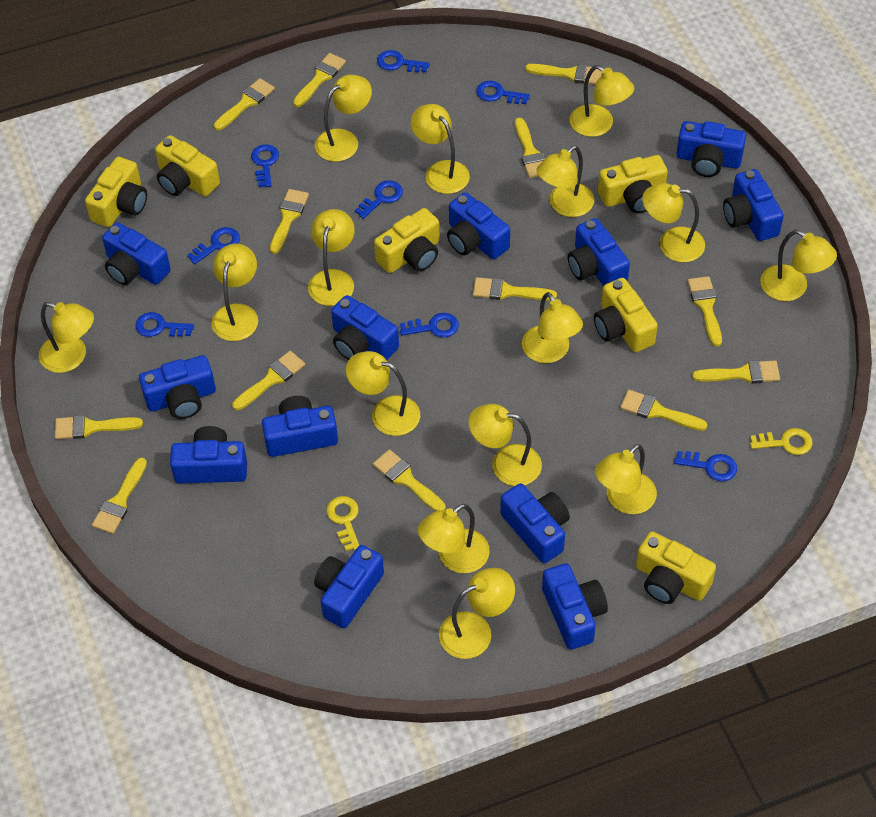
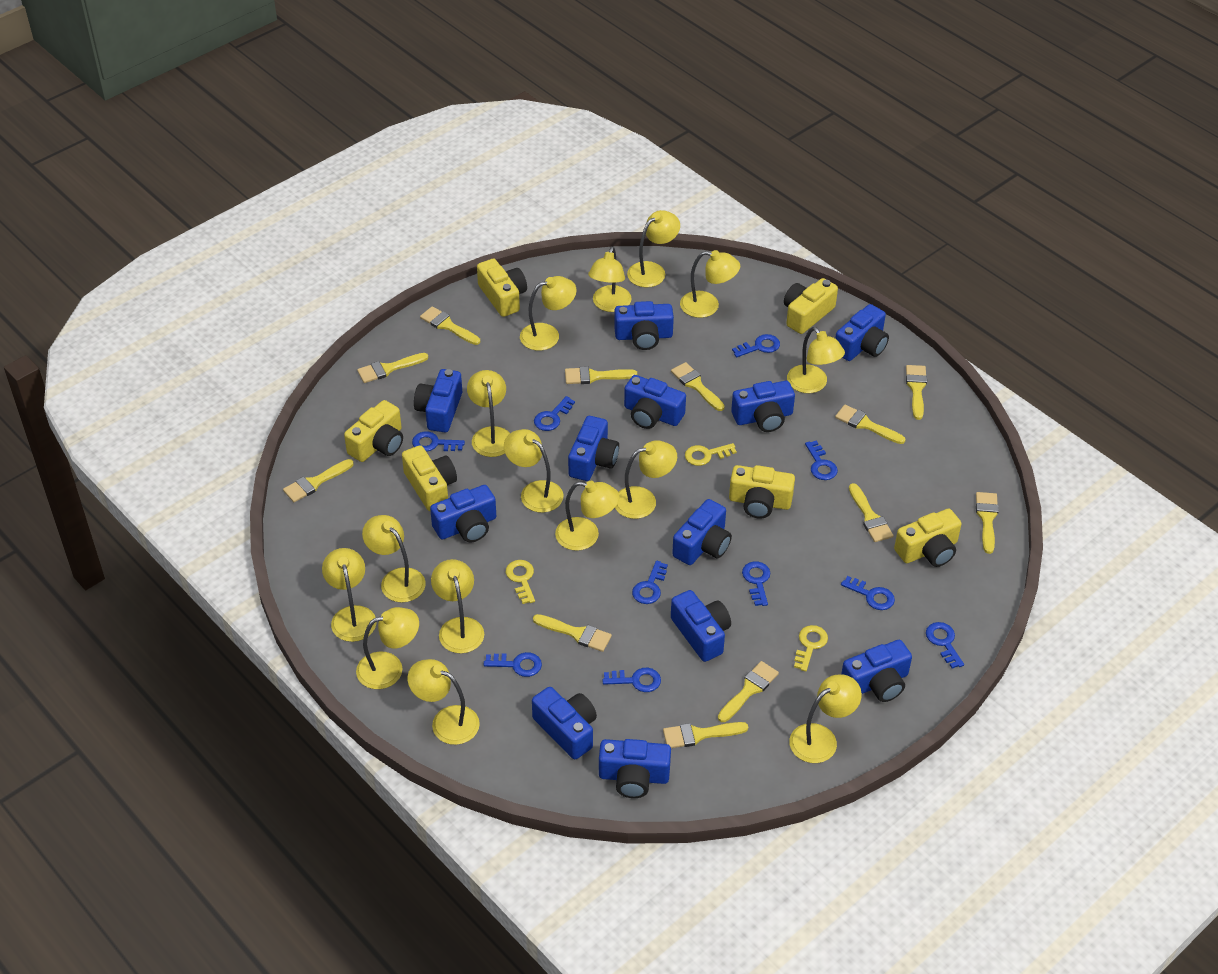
blue key: [135,312,194,337] [187,227,240,264] [251,144,279,187] [355,180,403,219] [377,50,430,73] [400,313,459,338] [476,81,530,104] [674,451,737,481] = 8 -> [412,431,465,452] [484,652,542,677] [534,396,575,431] [602,668,661,692] [632,561,668,604] [732,334,780,357] [742,561,770,606] [805,441,838,480] [841,576,895,610] [926,622,964,669] = 10
yellow brush: [55,415,143,439] [92,458,147,534] [214,78,275,130] [232,351,305,410] [270,189,309,254] [293,53,346,107] [373,449,446,511] [473,277,557,301] [515,118,545,178] [525,64,602,84] [620,390,707,431] [688,276,722,347] [692,360,780,384] = 13 -> [283,459,354,502] [357,353,428,383] [420,306,480,345] [533,614,612,652] [565,366,637,384] [663,722,748,748] [671,362,725,411] [718,661,779,722] [835,405,906,444] [849,483,893,542] [906,365,927,420] [976,492,999,554] = 12
yellow key: [326,496,359,551] [750,428,813,455] = 2 -> [506,560,535,604] [685,443,737,466] [794,625,828,671] = 3

